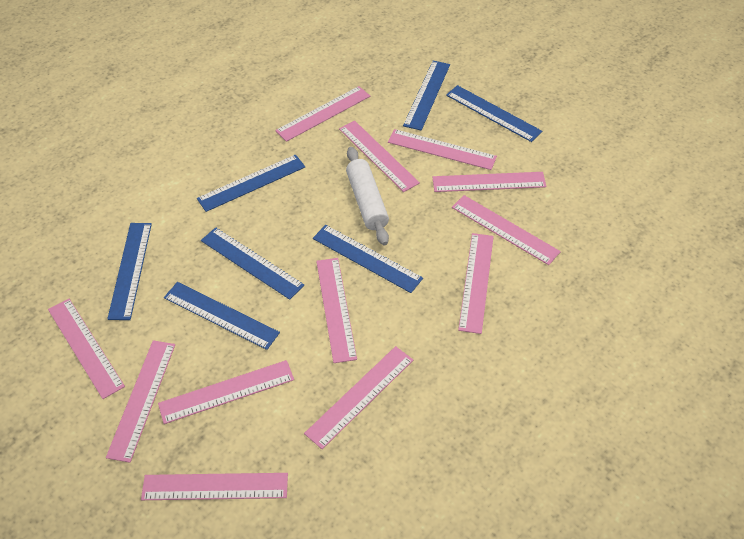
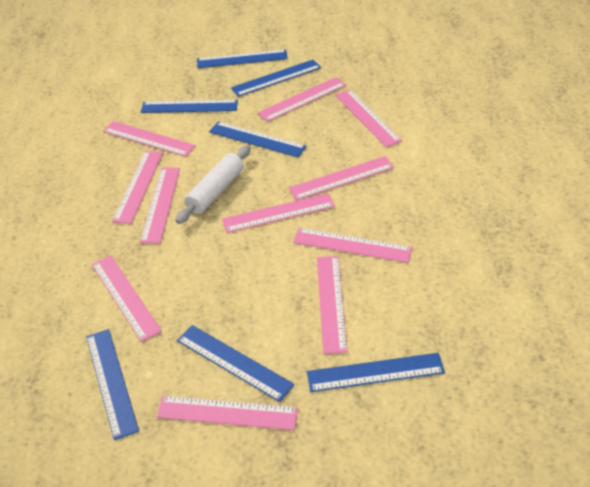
pink ruler: [48,299,125,399] [106,340,175,463] [141,473,288,500] [158,360,294,424] [275,86,370,142] [304,346,413,449] [316,258,357,363] [339,121,420,192] [388,129,497,170] [432,172,546,192] [452,195,561,265] [458,233,494,334] = 12 -> [92,256,162,342] [103,121,196,157] [112,151,163,224] [140,168,180,243] [157,396,298,430] [222,193,335,233] [258,77,346,122] [289,156,394,201] [293,228,413,263] [317,256,348,354] [335,89,402,147] = 11

